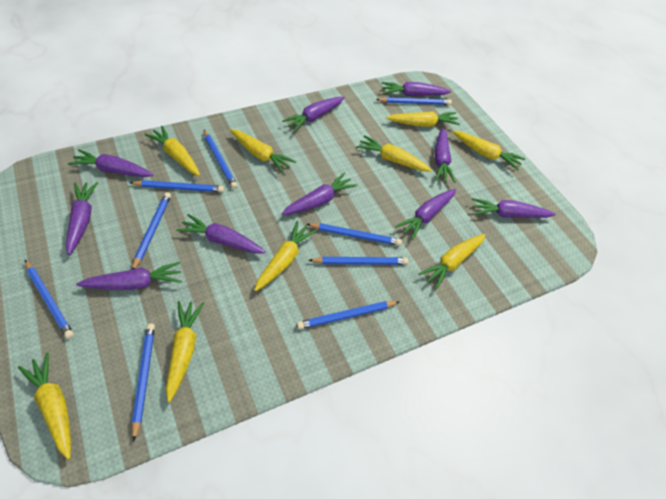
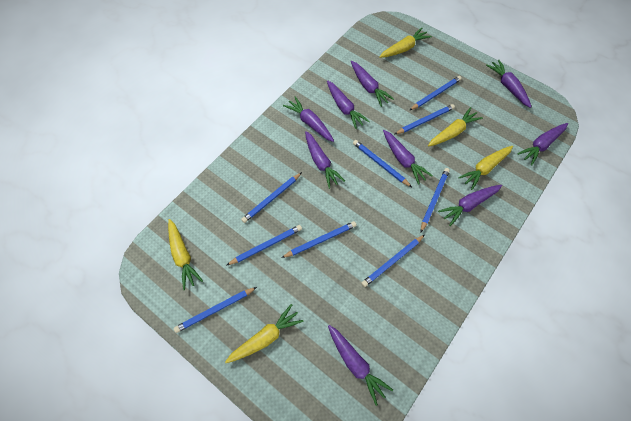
purple carrot: [66,182,98,255] [68,149,154,177] [76,262,182,290] [176,214,266,254] [281,173,357,215] [282,97,345,132] [382,82,451,96] [395,189,456,240] [435,128,456,183] [471,198,556,218] = 10 -> [283,96,334,142] [305,131,345,189] [327,81,370,129] [328,325,393,406] [351,61,394,107] [383,130,433,185] [438,185,502,226] [486,59,531,108] [517,123,568,166] = 9
yellow carrot: [18,352,71,459] [145,126,200,176] [166,301,204,402] [230,129,296,173] [255,221,317,291] [356,135,432,172] [386,111,460,127] [418,234,486,290] [452,131,525,170] = 9 -> [168,219,203,290] [225,304,303,363] [379,28,432,58] [428,107,483,146] [458,146,513,190] = 5

